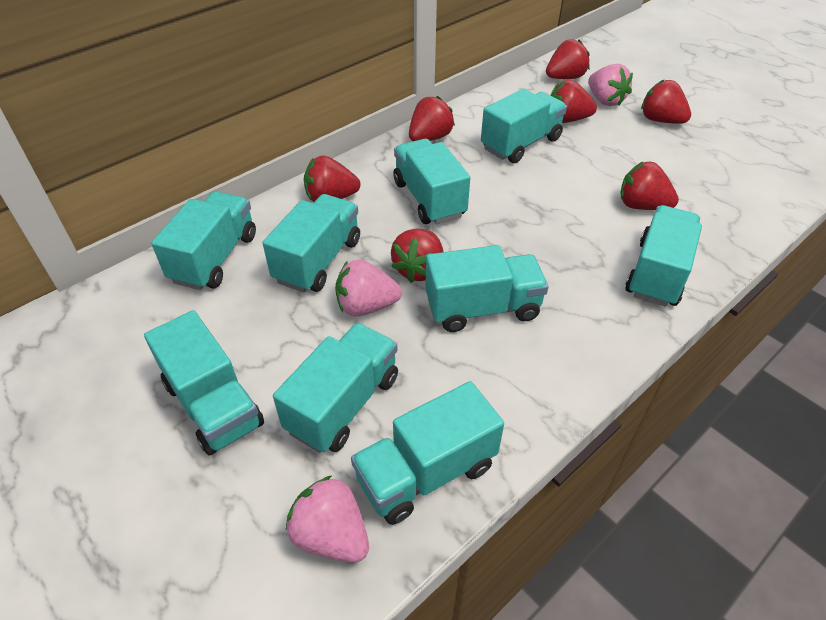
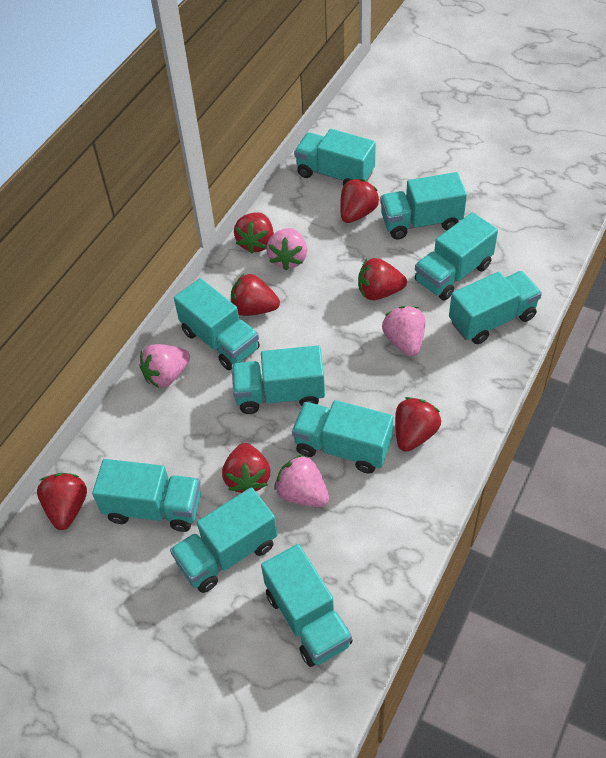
pink strawberry: [286,475,369,563] [335,260,402,317] [588,64,633,106] = 3 -> [140,344,190,388] [266,228,307,270] [274,454,329,507] [382,306,425,356] = 4
turquoise truck: [144,310,264,455] [151,192,256,290] [263,194,360,293] [273,323,398,453] [351,381,504,525] [393,139,470,224] [425,245,549,332] [481,89,567,163] [625,205,702,307] = 9 -> [92,459,201,532] [170,487,277,593] [174,278,260,370] [232,345,325,414] [261,544,353,667] [292,400,393,473] [294,129,376,186] [380,172,467,239] [415,212,498,300] [449,271,542,344] = 10

